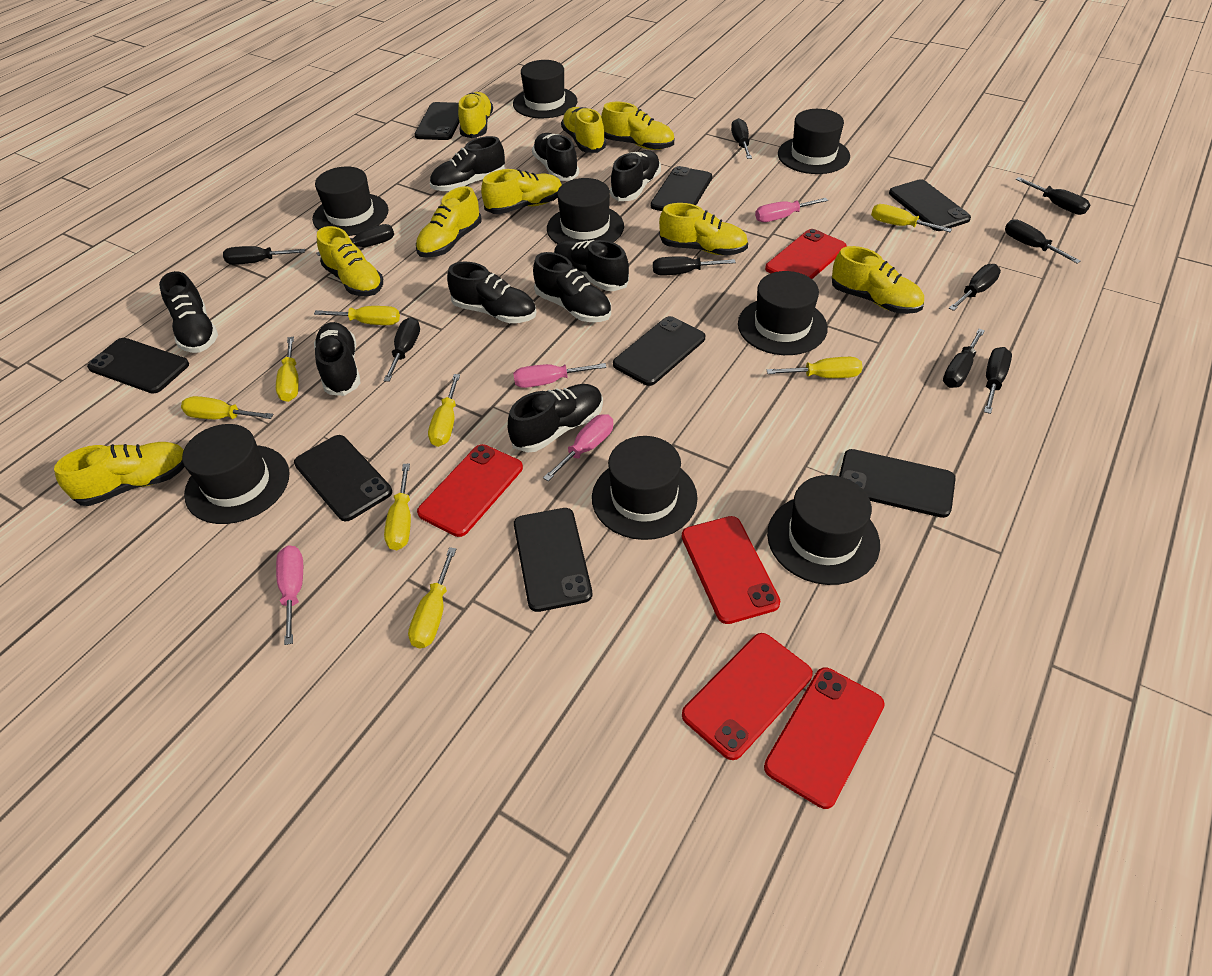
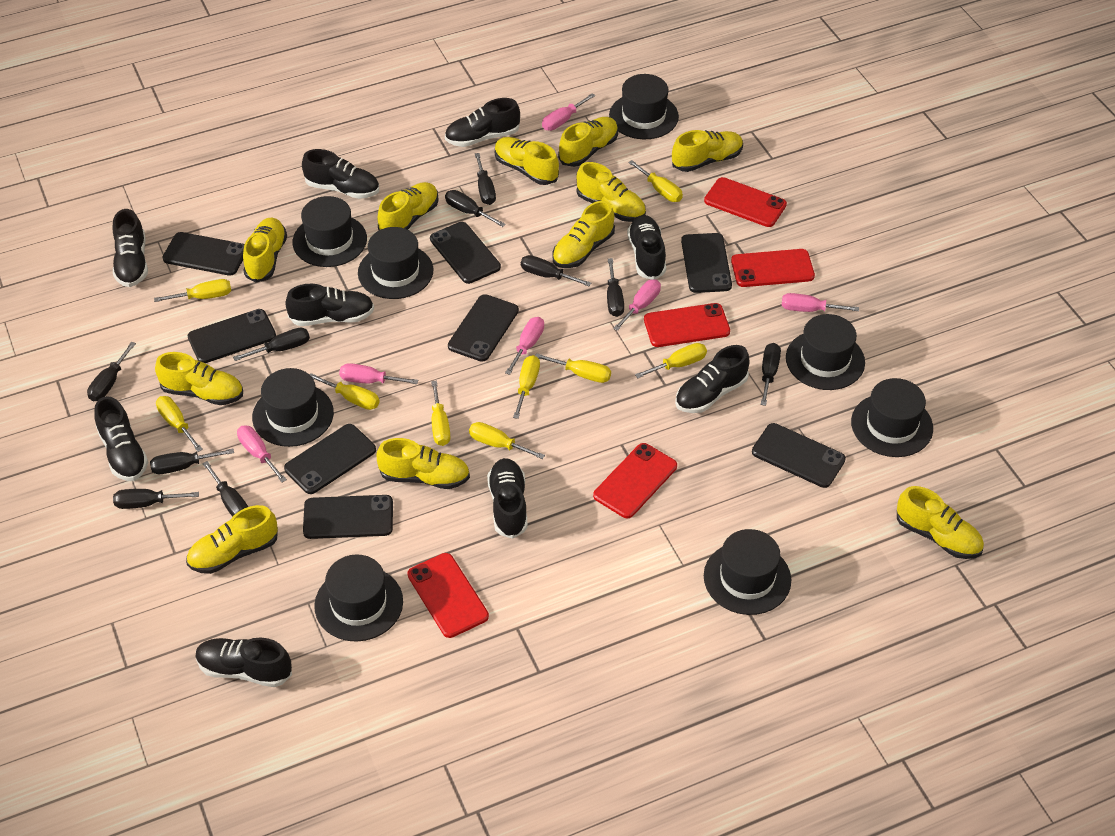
pink screwdriver: [276,545,303,645] [513,363,607,388] [543,414,613,481] [755,198,828,222] = 4 -> [237,425,287,482] [339,363,418,384] [505,317,544,375] [542,93,595,131] [613,279,661,331] [782,293,859,312] = 6
yellow screwdriver: [181,396,274,419] [276,337,299,402] [314,306,400,325] [384,463,411,550] [408,547,456,649] [428,374,460,447] [767,357,863,378] [871,204,952,232] = 8 -> [154,279,231,302] [156,396,203,452] [310,373,380,410] [431,381,450,446] [469,422,545,459] [513,355,540,419] [535,353,611,383] [628,160,683,202] [635,343,707,378] = 9
yellow shoe: [54,442,184,506] [317,226,383,296] [416,186,481,258] [458,92,493,138] [481,169,563,214] [561,107,606,153] [601,102,674,150] [659,203,748,255] [832,246,924,314] = 9 -> [155,352,243,405] [186,505,278,574] [243,217,287,283] [376,438,470,489] [377,182,439,230] [495,137,559,185] [553,201,615,268] [558,117,618,167] [576,162,646,222] [672,130,743,172] [897,486,984,559] = 11

